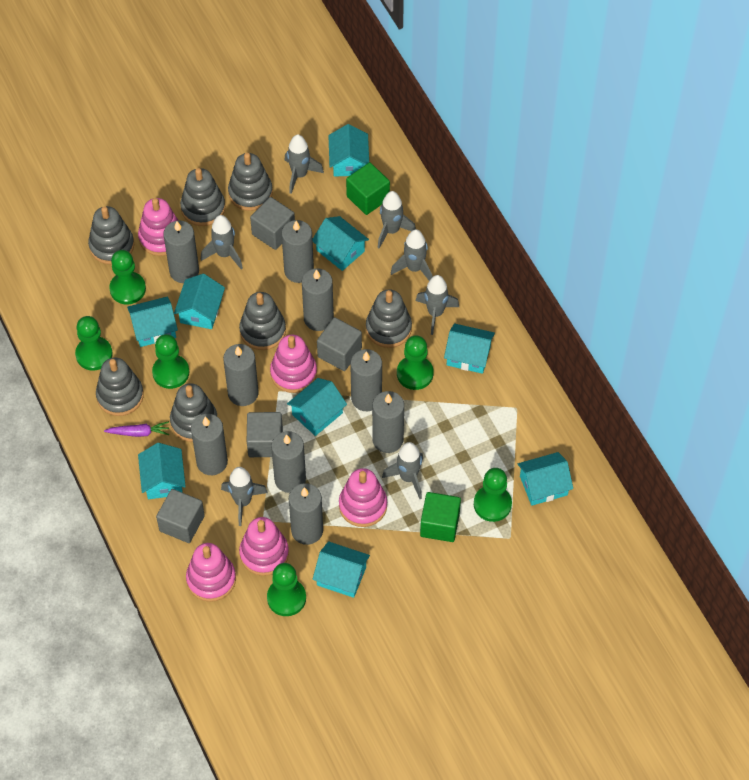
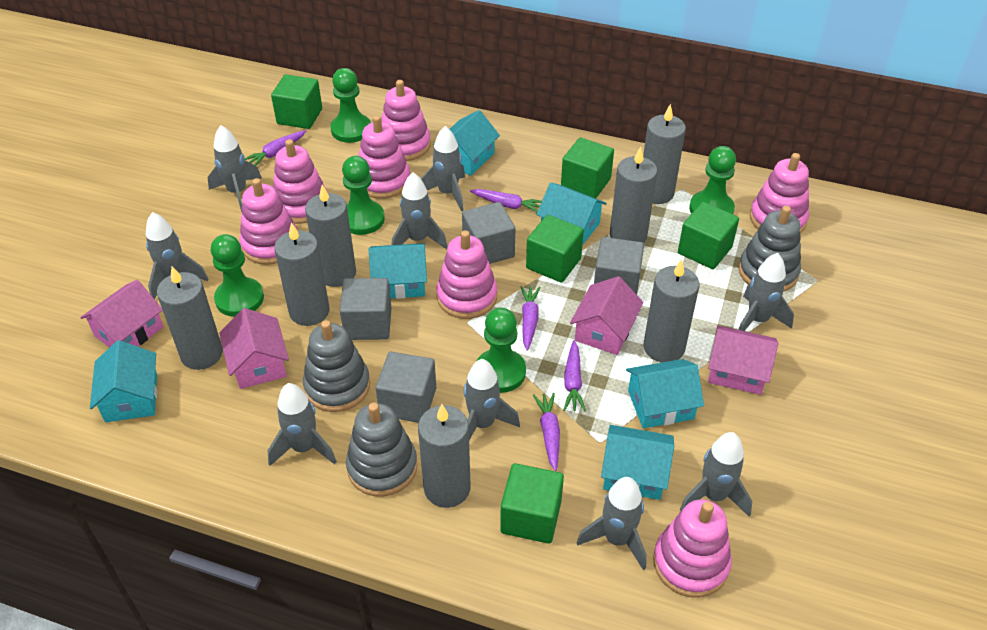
green cube: [346,162,390,215] [420,492,461,542] = 2 -> [271,75,322,129] [500,463,564,544] [526,215,584,283] [561,138,614,198] [678,202,739,269] = 5
green pawn: [75,316,113,371] [109,250,146,304] [152,334,189,389] [267,563,306,616] [397,335,434,390] [474,468,512,522] = 6 -> [211,234,264,317] [330,68,371,143] [342,156,385,235] [477,308,526,393] [689,146,736,214] = 5
grey candle: [163,221,199,283] [191,414,228,475] [223,344,259,406] [271,431,306,493] [282,220,314,283] [289,483,323,545] [302,268,334,331] [350,349,382,411] [372,391,404,453] = 9 -> [157,266,223,370] [274,223,329,326] [305,185,356,287] [418,404,471,508] [610,147,658,243] [643,104,686,204] [643,259,700,362] = 7
grey rocket: [201,215,243,270] [221,467,268,526] [284,134,324,194] [378,191,416,249] [382,442,423,499] [391,229,433,281] [416,275,459,335] = 7 -> [146,212,208,299] [207,125,262,212] [268,383,337,466] [392,172,448,249] [421,126,465,211] [463,359,520,440] [577,477,647,570] [680,432,752,517] [738,253,794,331] = 9
grey stacking toy: [88,206,134,264] [96,357,144,416] [170,383,217,442] [180,168,225,226] [228,153,273,211] [239,292,286,350] [366,289,412,348] = 7 -> [303,320,370,412] [346,403,418,497] [738,206,801,292] = 3
pink house: none = 0 -> [80,280,163,347] [219,308,289,389] [570,276,643,355] [708,325,778,395] = 4
pink stacking toy: [138,198,179,256] [186,543,236,602] [239,517,289,576] [270,334,317,393] [339,468,387,527] = 5 -> [240,178,298,265] [273,139,328,224] [359,115,410,199] [381,80,431,161] [436,230,497,319] [653,500,732,598] [750,153,809,233] = 7
purple carrot: [104,421,169,437] = 1 -> [245,130,306,166] [470,189,542,212] [520,286,541,351] [533,393,560,471] [563,340,586,412] = 5
turquoise house: [127,297,178,347] [138,443,186,499] [174,274,225,329] [287,378,347,436] [312,216,369,271] [313,541,370,598] [328,124,369,177] [444,323,495,374] [518,452,573,506] = 9 -> [90,340,157,422] [369,243,427,299] [433,110,500,176] [536,182,607,245] [601,425,674,500] [626,359,704,428] = 6

